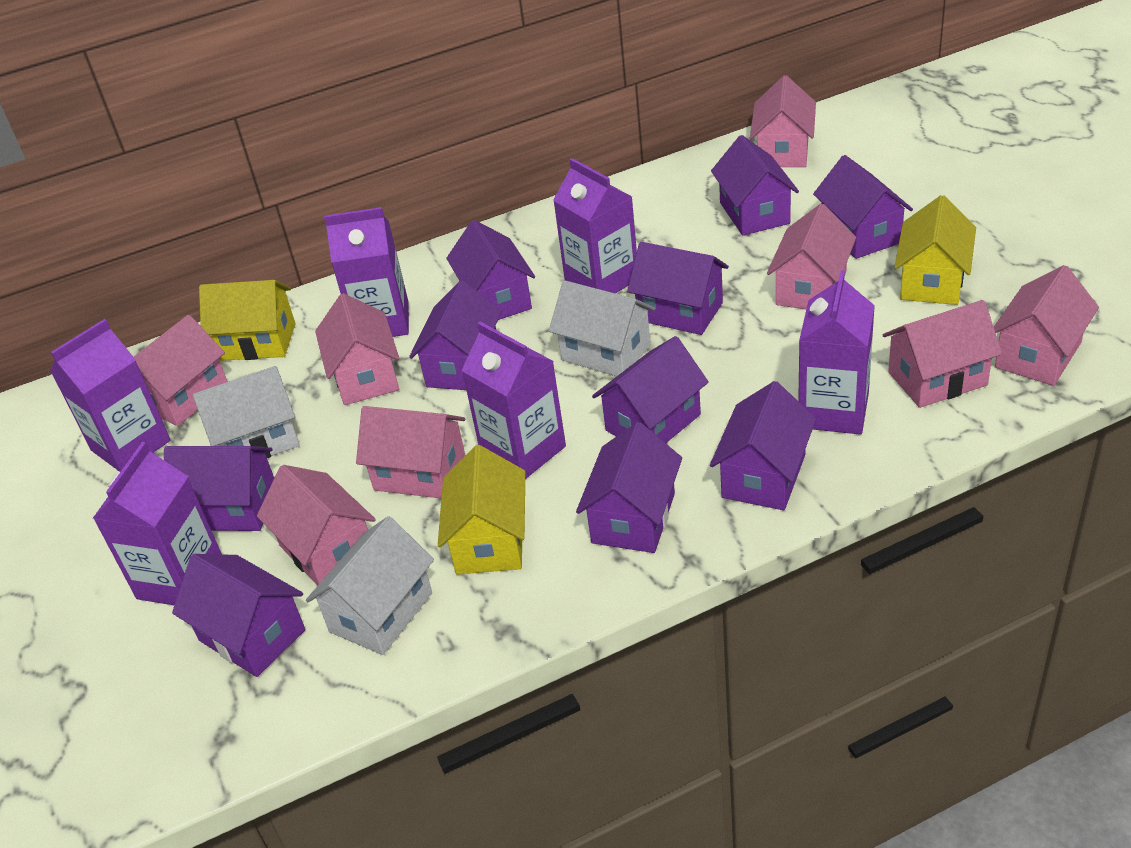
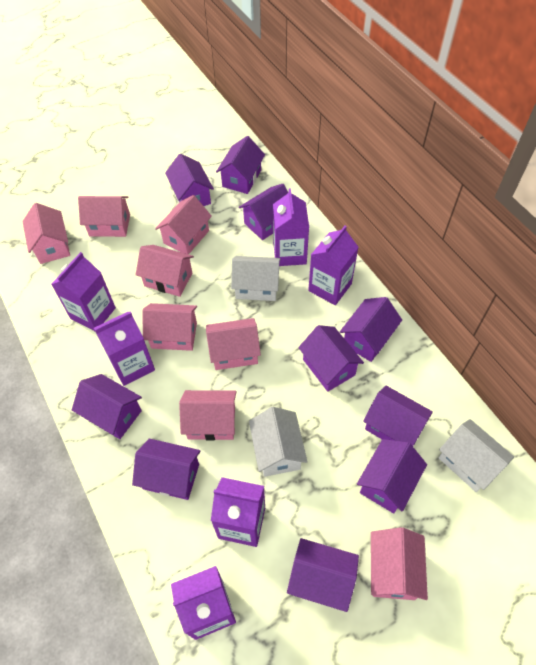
yellow house: [199,280,295,361] [438,445,525,575] [894,195,976,305] = 3 -> none = 0

